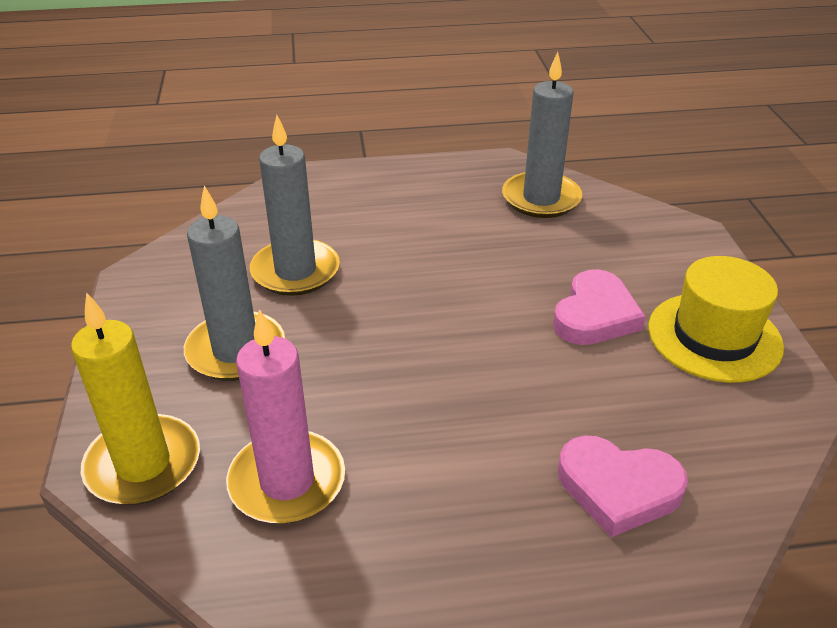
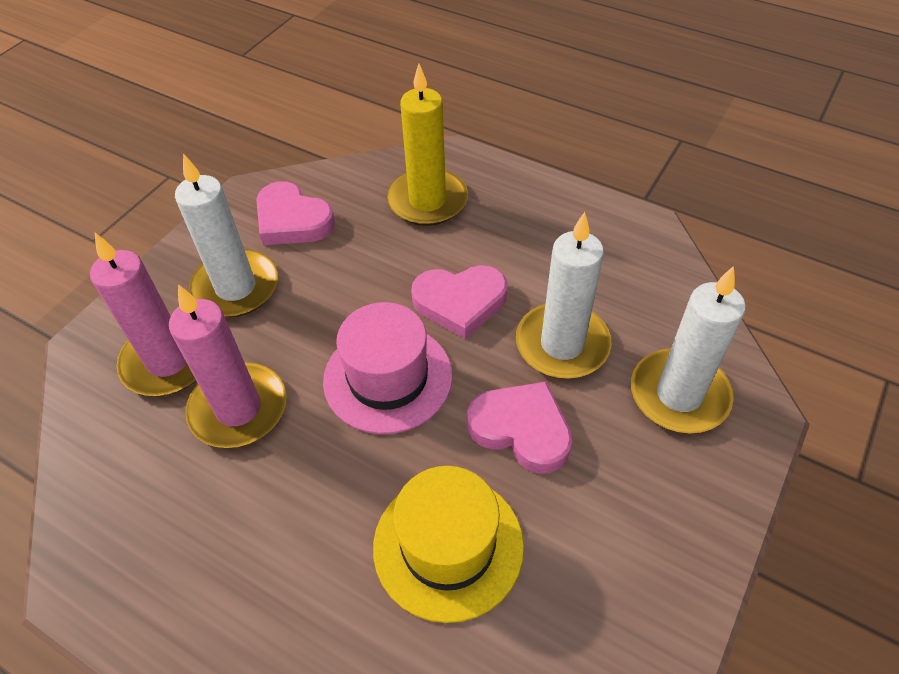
grey candle: [184,186,285,381] [250,115,340,296] [502,52,582,218] = 3 -> none = 0
pink candle: [226,309,345,524] = 1 -> [90,233,196,396] [169,284,287,448] = 2
pink hat: none = 0 -> [323,302,453,434] = 1
pink heart: [553,269,645,345] [558,435,688,537] = 2 -> [256,181,335,245] [411,265,508,339] [467,381,572,474] = 3
white candle: none = 0 -> [175,154,278,318] [516,212,612,379] [631,266,746,433] = 3

